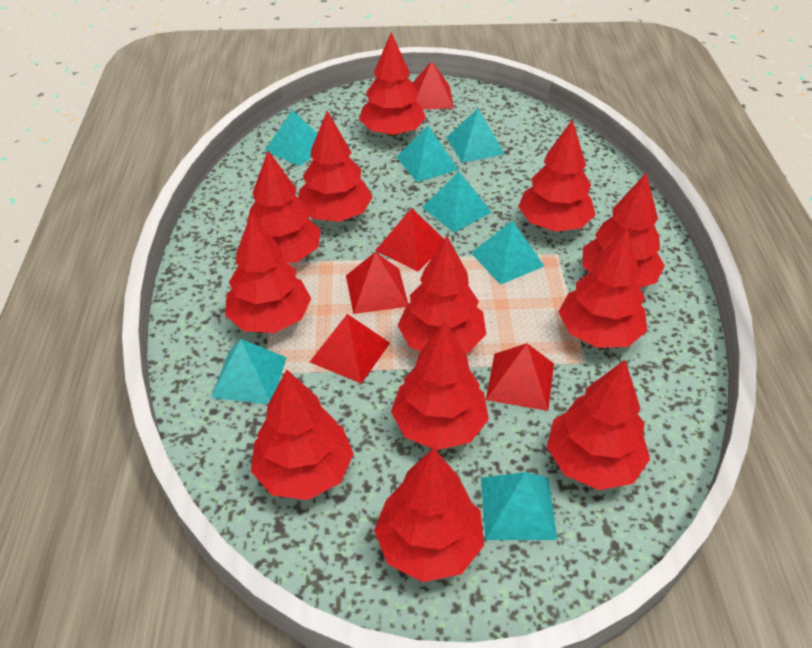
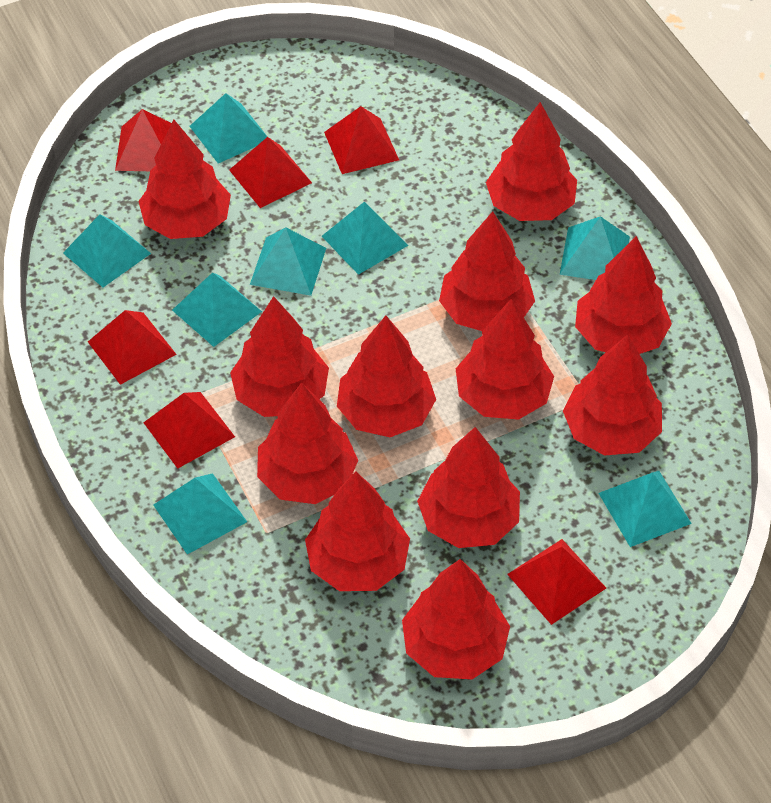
red pyramid: [310,314,390,384] [346,252,408,314] [375,208,444,271] [412,61,454,110] [486,343,554,411] = 5 -> [88,310,177,385] [115,109,172,171] [144,392,235,469] [229,137,312,208] [324,106,399,174] [507,539,606,625] = 6
turquoise pyramid: [211,339,287,404] [265,110,317,166] [397,126,459,182] [422,172,492,233] [446,108,505,163] [471,221,544,285] [481,472,557,540] = 7 -> [63,214,151,287] [153,473,247,554] [172,272,262,347] [190,93,267,163] [250,227,326,296] [322,202,409,275] [560,216,630,280] [599,471,692,547] = 8

